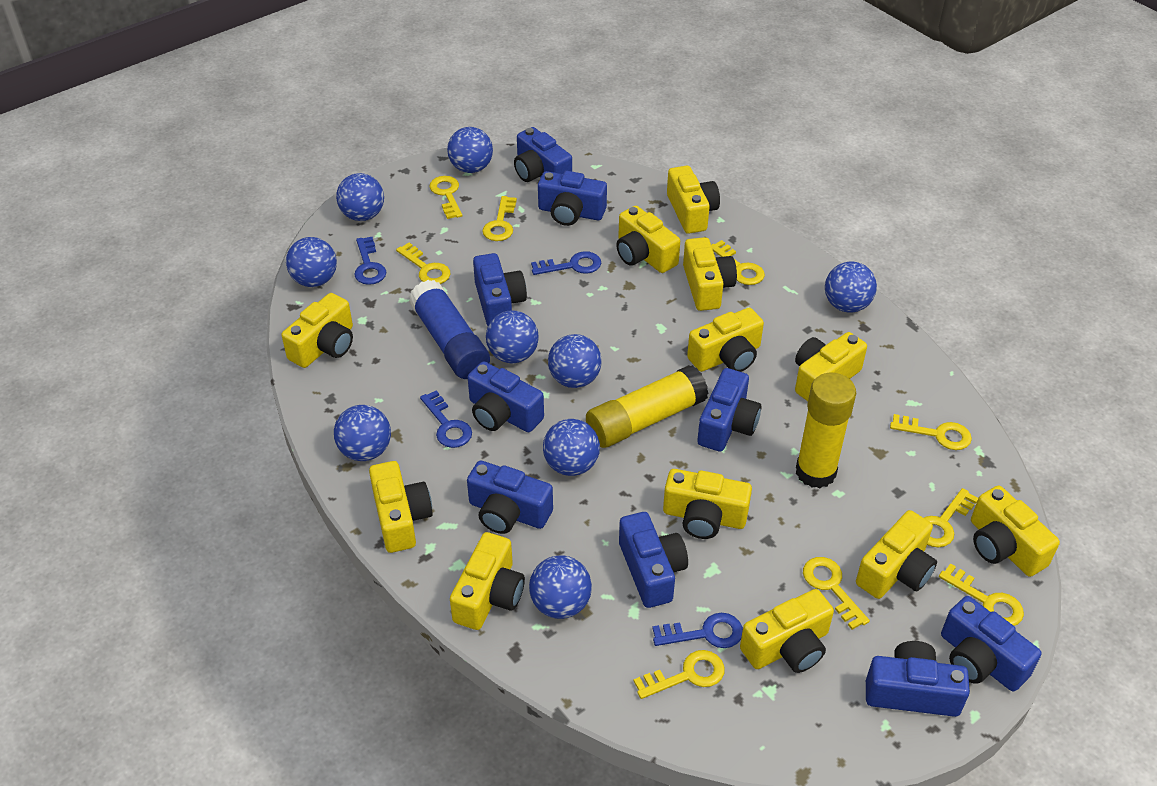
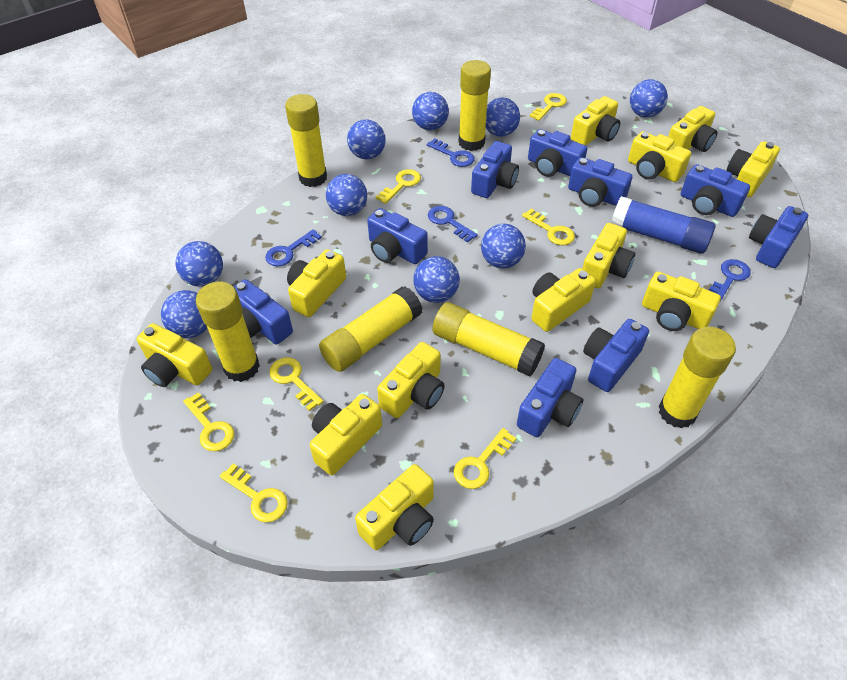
yellow glue stick: [586,365,708,448] [796,373,856,488] = 2 -> [196,282,260,382] [285,94,327,187] [319,287,423,372] [432,303,545,376] [458,60,491,151] [659,327,736,428] = 6
yellow key: [396,243,450,284] [429,176,462,219] [482,196,517,241] [634,650,725,699] [711,240,765,285] [803,557,870,630] [890,414,972,450] [924,488,978,547] [939,563,1024,626] = 9 -> [183,392,234,451] [220,464,288,523] [269,357,324,411] [376,169,421,204] [454,428,516,489] [522,209,575,245] [529,93,567,121] = 7

